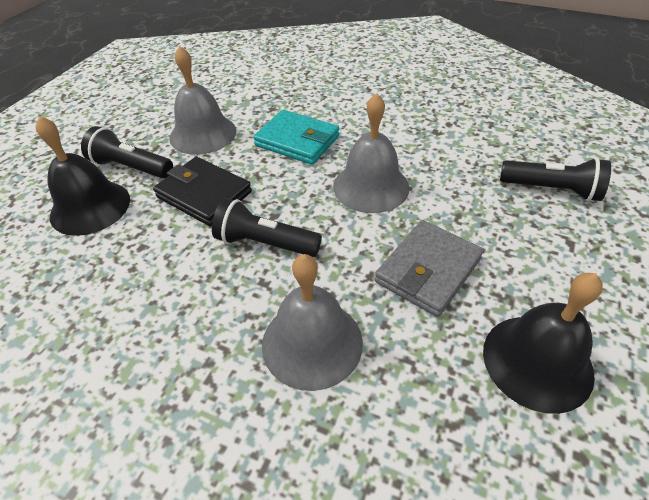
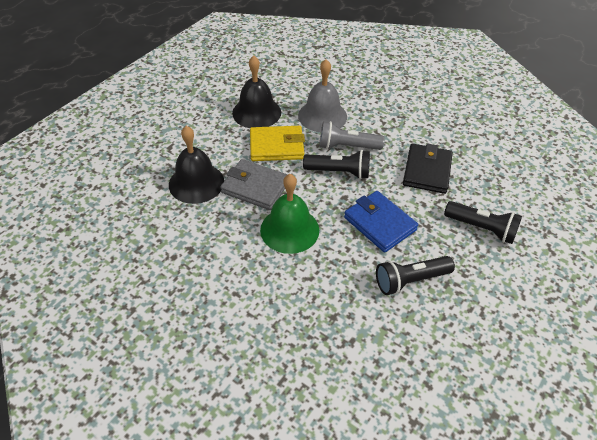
blue wallet: none = 0 -> [344,191,418,253] = 1
green bell: none = 0 -> [260,174,319,254] = 1
grey bell: [169,46,236,155] [262,254,363,391] [333,93,410,213] = 3 -> [298,59,347,132] = 1
grey flashlight: none = 0 -> [319,121,384,150] = 1
turquoise wallet: [253,110,340,165] = 1 -> none = 0
yellow wallet: none = 0 -> [250,126,305,161] = 1

